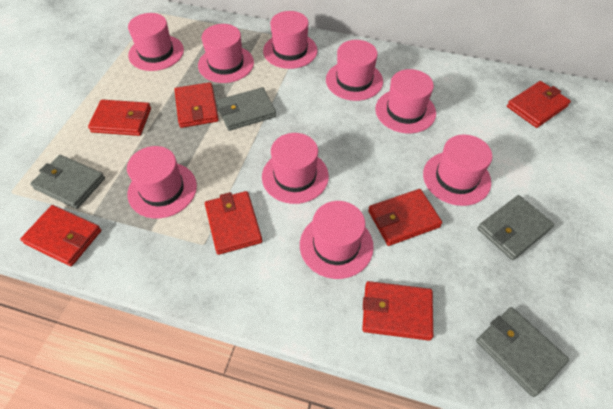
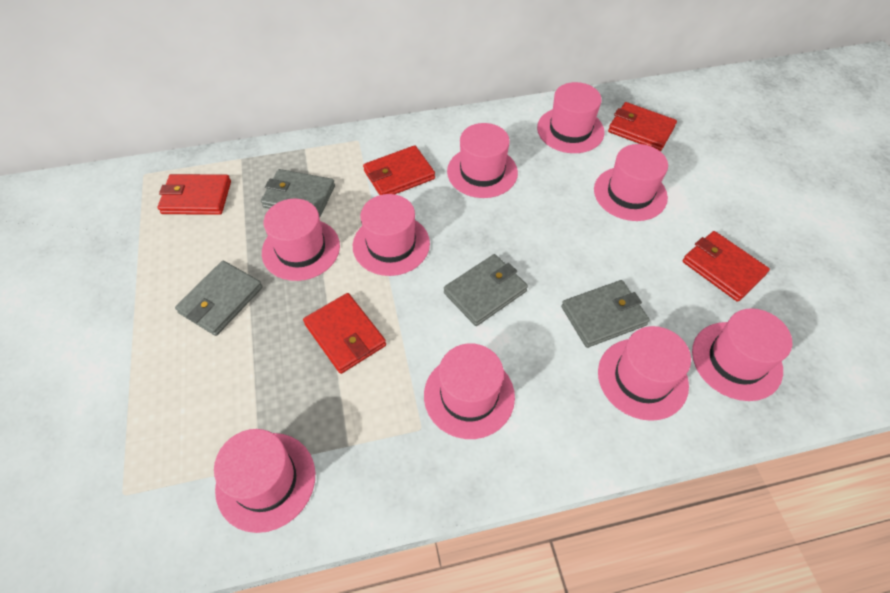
red wallet: [20,205,101,266] [88,99,151,136] [175,82,219,128] [205,191,262,255] [362,281,433,341] [368,189,442,246] [507,81,571,128] = 7 -> [158,174,231,215] [303,293,386,374] [363,145,435,195] [608,102,677,151] [683,231,770,302] = 5

